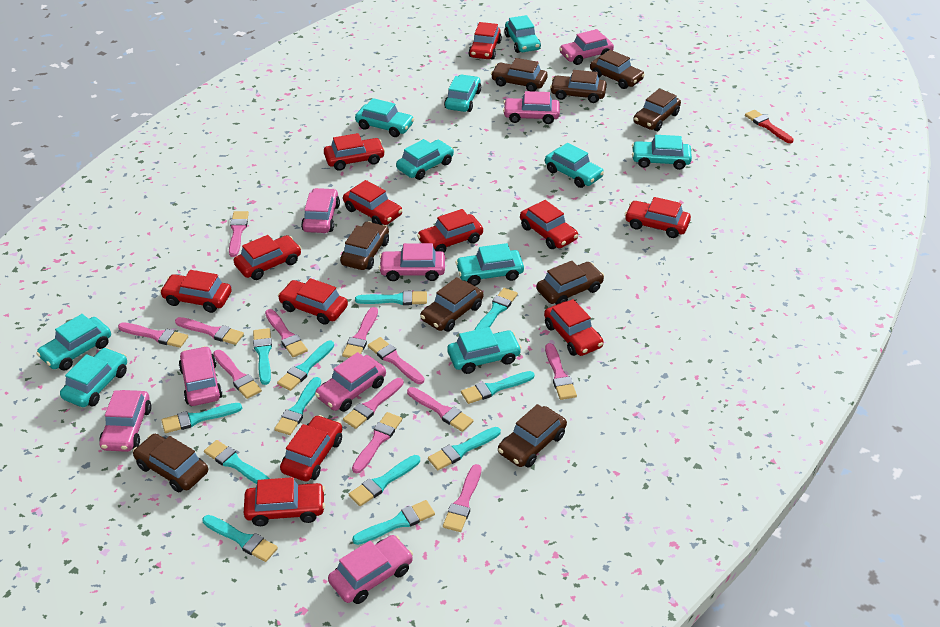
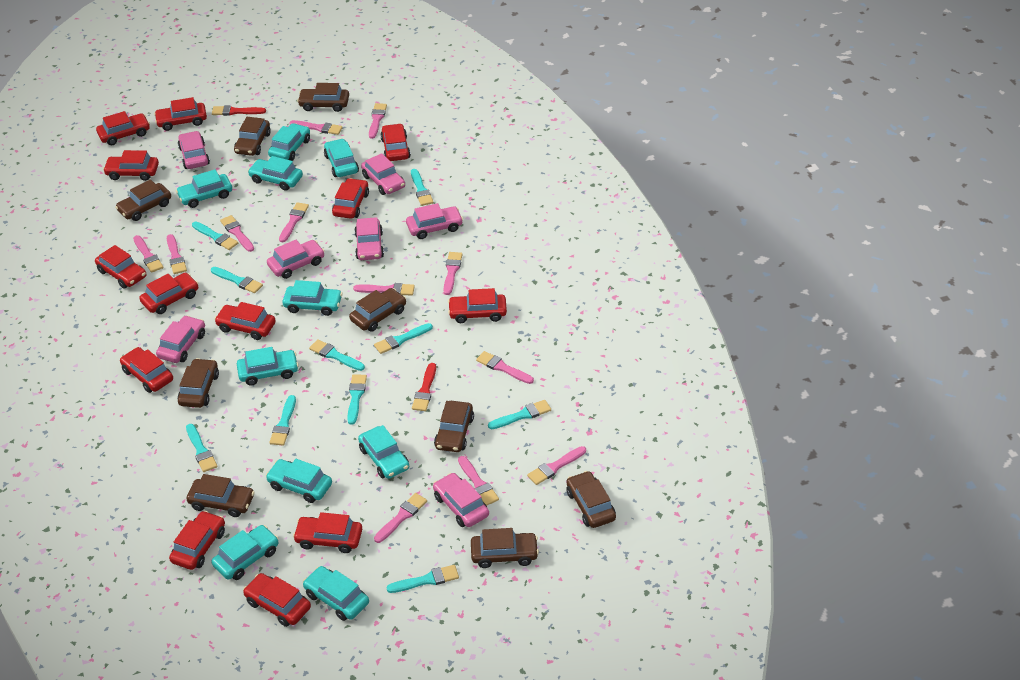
pink car: [99,390,152,452] [179,346,222,406] [301,188,340,233] [315,352,386,412] [328,535,413,604] [379,243,445,281] [503,91,560,124] [559,29,614,65] = 8 -> [156,315,205,363] [178,131,210,169] [267,240,325,279] [354,217,384,260] [361,153,405,195] [406,203,463,239] [433,473,489,527] = 7
red brush: [745,110,794,143] = 1 -> [212,105,266,116] [412,363,436,411] = 2
red car: [160,270,232,313] [234,235,301,280] [244,477,325,526] [278,278,348,325] [280,415,342,481] [324,133,385,171] [343,180,402,225] [417,209,483,253] [468,22,502,60] [520,200,578,249] [544,299,604,356] [625,197,691,238] = 12 -> [95,245,146,289] [96,111,150,145] [103,150,159,181] [120,347,173,393] [139,273,198,314] [154,97,207,131] [169,511,225,570] [214,302,276,340] [243,573,311,627] [293,512,362,553] [332,178,369,219] [380,124,411,161] [448,288,507,323] = 13
turquoise brush: [161,403,242,433] [202,515,278,562] [204,440,269,484] [253,328,272,385] [274,377,321,435] [277,341,334,391] [349,455,420,506] [352,500,435,545] [355,290,427,305] [428,427,501,470] [461,371,534,404] [475,288,518,330] = 12 -> [186,424,218,472] [192,222,238,250] [211,267,263,293] [269,395,296,446] [309,339,365,371] [347,374,367,425] [374,323,433,354] [386,565,459,593] [411,169,433,206] [488,400,551,429] = 10

